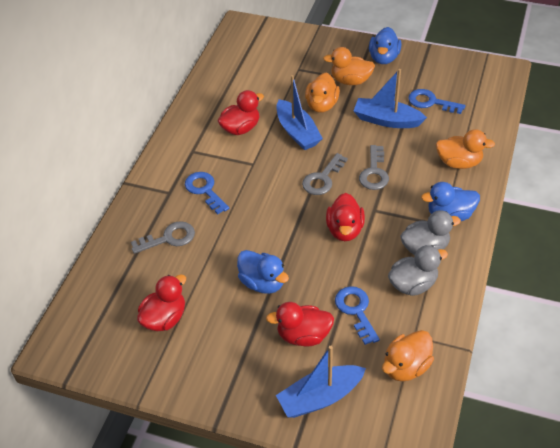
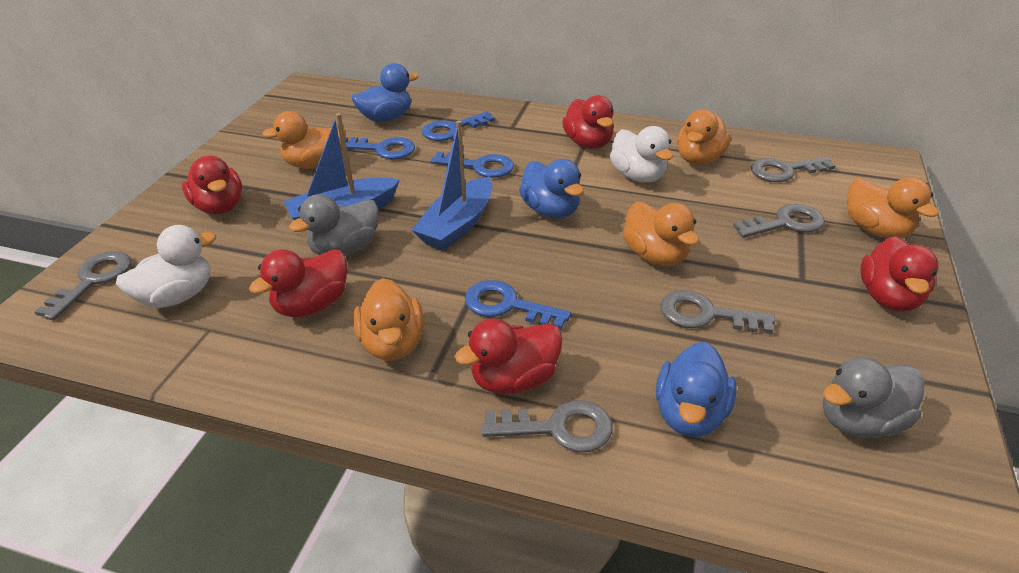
blue boat: [276,346,366,418] [277,75,323,150] [353,69,427,128] = 3 -> [284,113,400,230] [412,121,493,251] = 2
blue key: [185,172,229,214] [335,286,380,345] [408,89,465,114] = 3 -> [345,137,415,159] [422,111,495,141] [431,152,514,178] [465,280,571,330] = 4
grey key: [131,221,195,254] [302,153,348,195] [359,145,389,190] = 3 -> [35,251,131,320] [481,400,613,452] [660,290,775,334] [733,204,825,238] [751,157,835,182] = 5
orange duck: [305,73,340,113] [323,47,375,85] [382,330,434,381] [436,129,495,169] = 4 -> [262,111,345,169] [353,278,424,361] [623,201,699,266] [677,110,731,165] [847,177,939,238] = 5
red duck: [137,274,186,331] [218,90,264,135] [266,302,334,347] [326,193,365,241] = 4 -> [182,155,242,214] [249,249,347,317] [454,319,562,395] [562,95,614,149] [860,236,939,312] = 5
white duck: none = 0 -> [116,225,216,308] [610,126,673,183] = 2

